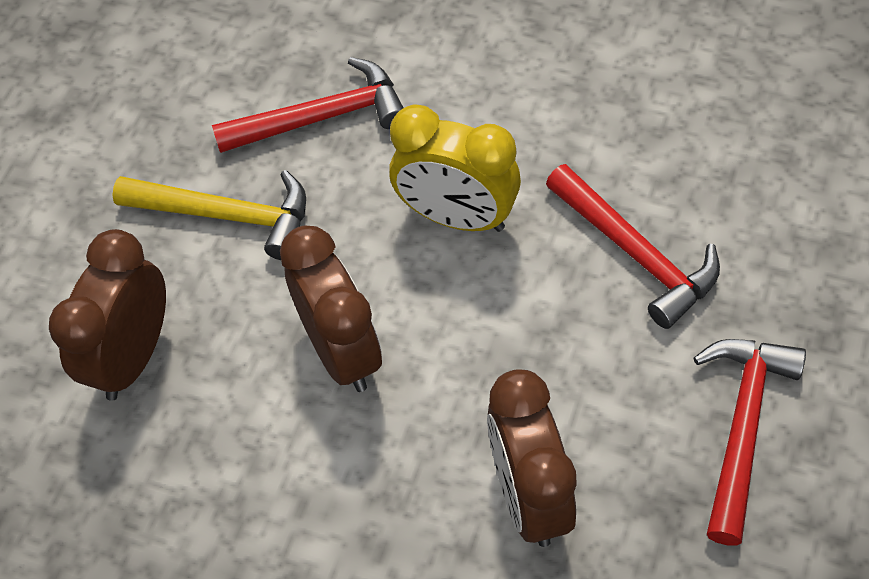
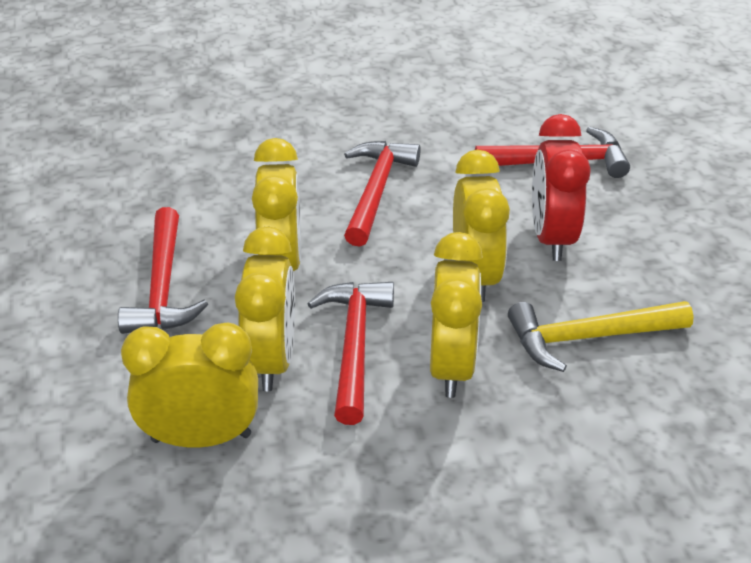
brown clock: [49,229,166,401] [280,225,382,392] [487,369,577,547] = 3 -> none = 0
red clock: none = 0 -> [532,114,591,261] = 1
red hammer: [212,57,403,153] [546,164,720,329] [694,339,806,546] = 3 -> [118,207,208,334] [307,282,394,425] [344,141,421,247] [475,127,630,178] = 4
yellow clock: [389,105,521,232] = 1 -> [121,322,258,448] [235,227,295,391] [252,138,301,271] [430,232,483,398] [453,150,510,302] = 5

